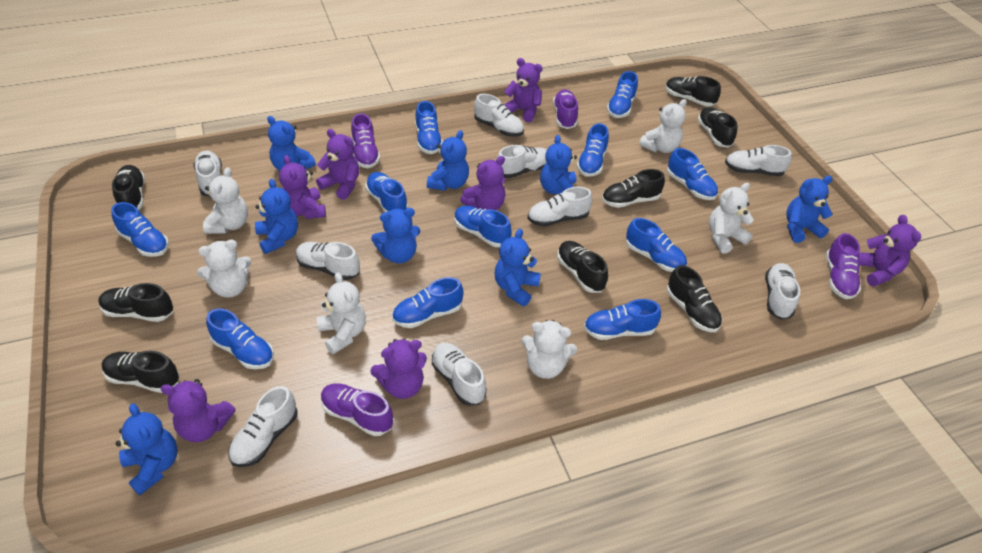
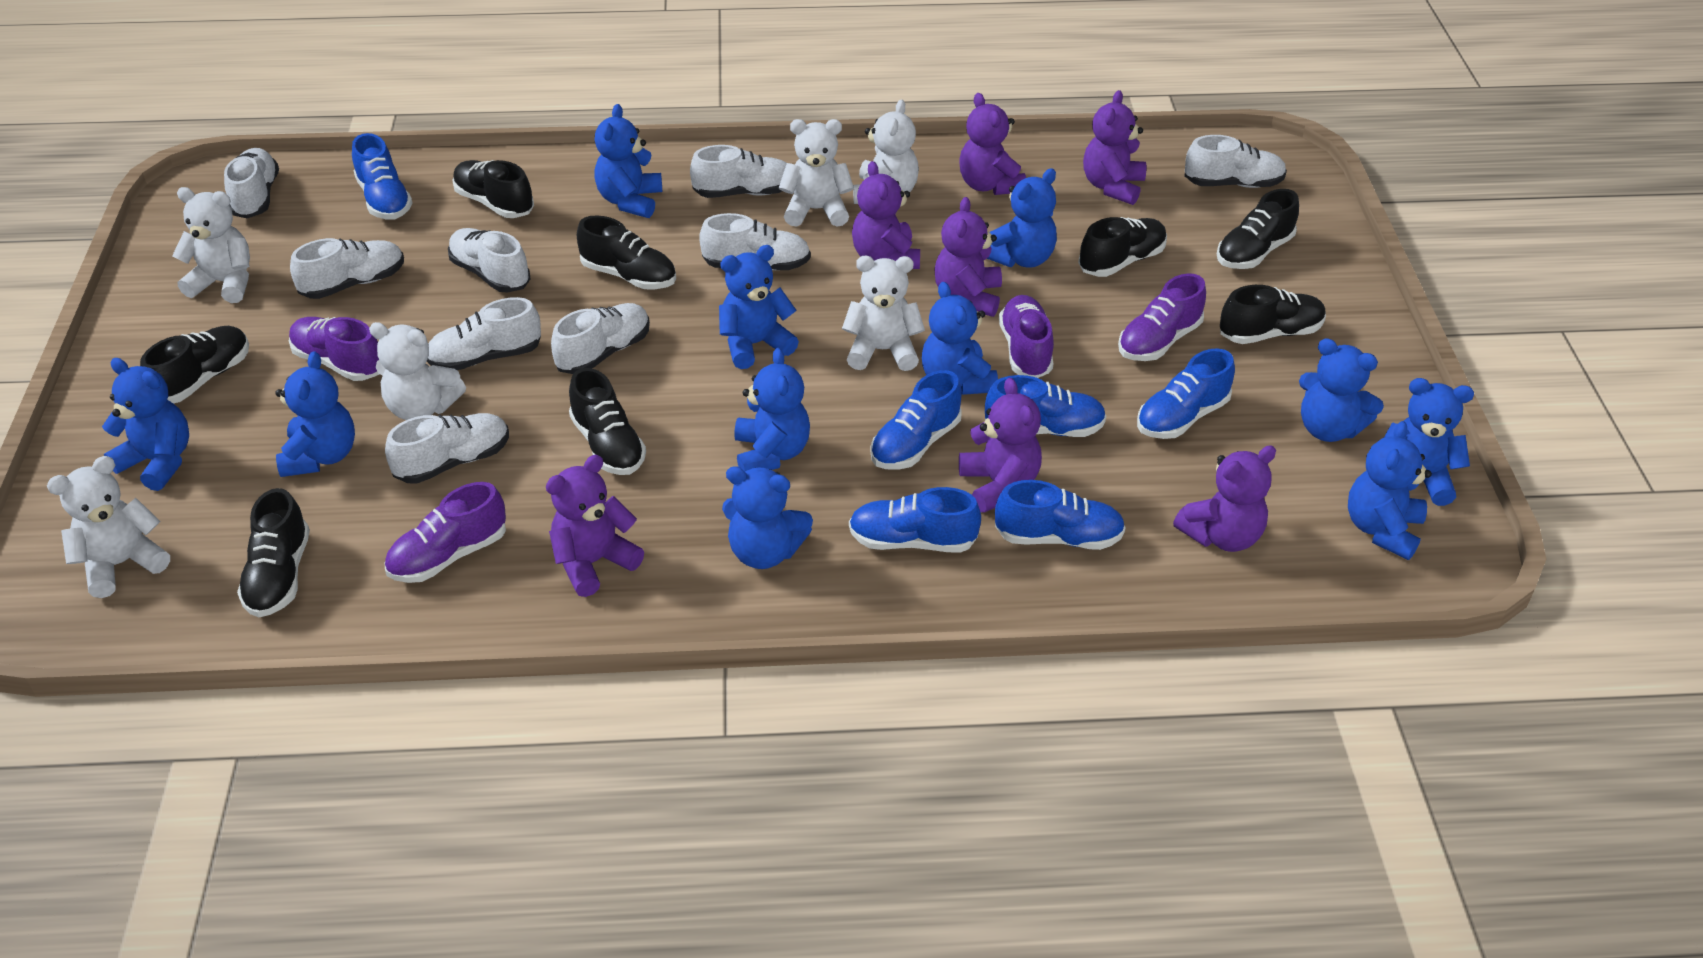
blue shoe: [111,202,169,257] [206,309,274,369] [365,172,408,212] [392,277,463,328] [415,101,443,154] [454,206,511,247] [577,123,609,177] [584,299,661,340] [607,71,638,118] [626,218,687,272] [667,148,718,200] = 11 -> [352,133,413,219] [849,487,981,553] [871,370,962,470] [985,375,1106,437] [995,480,1126,550] [1137,348,1235,439] = 6
blue teddy bear: [116,404,178,495] [255,179,298,254] [267,116,316,171] [371,208,420,264] [427,130,469,191] [495,229,541,306] [540,135,577,195] [786,176,833,243] = 8 -> [102,358,189,491] [275,351,355,477] [594,104,662,218] [719,245,799,369] [722,466,813,569] [734,348,810,472] [922,282,998,395] [987,168,1057,268] [1299,338,1384,442] [1348,421,1432,560] [1384,378,1474,506] = 11

